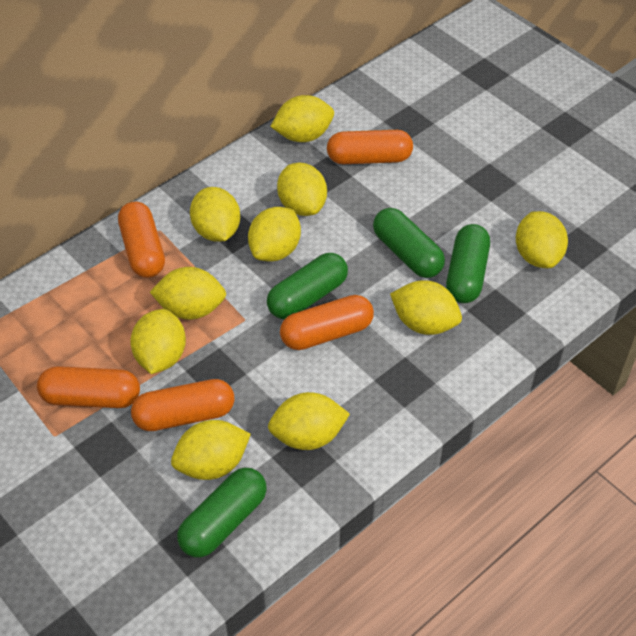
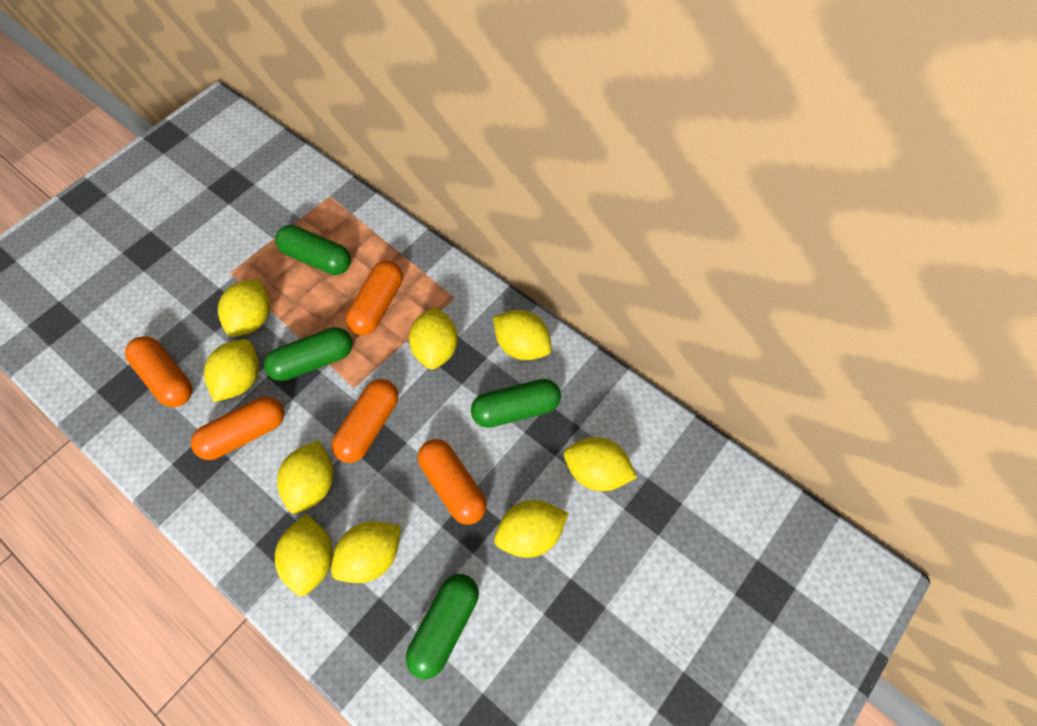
yellow lemon: [130,309,186,374] [150,267,226,320] [171,420,251,480] [190,187,240,242] [248,207,301,262] [268,392,350,450] [270,95,334,142] [277,163,327,216] [390,280,462,335] [516,211,568,268] = 10 -> [204,339,259,402] [218,279,270,337] [275,514,333,596] [277,440,333,514] [331,521,401,583] [409,307,458,369] [493,310,552,360] [494,500,568,558] [564,437,637,491] = 9

